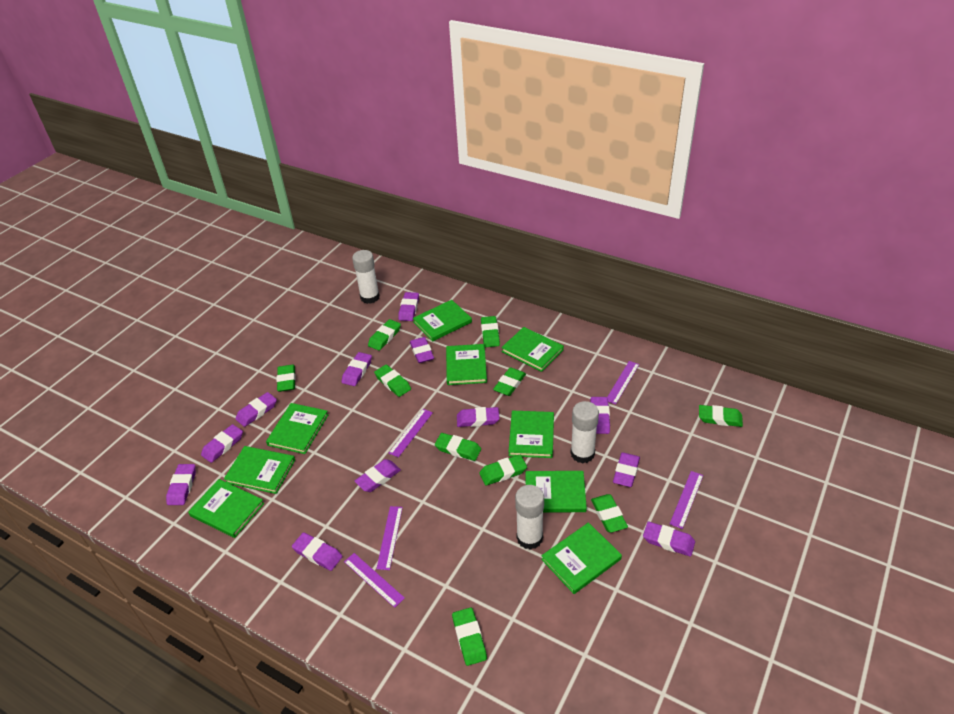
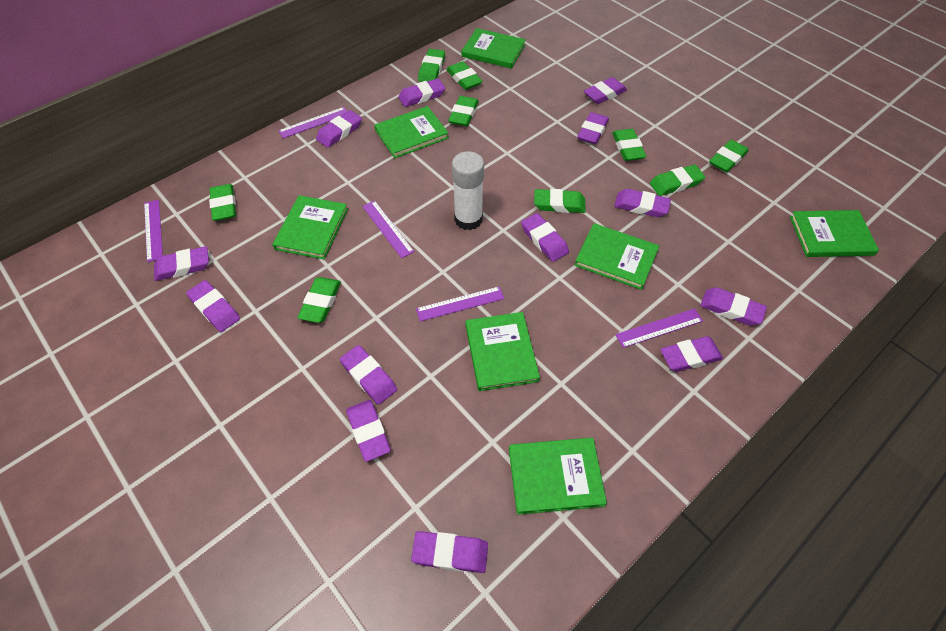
green book: [188,479,264,538] [224,446,295,494] [266,403,328,454] [413,300,472,342] [446,344,487,385] [501,327,564,372] [509,410,554,458] [525,471,587,512] [541,522,622,594] = 9 -> [272,195,348,259] [374,106,449,158] [461,28,526,69] [465,312,540,391] [509,438,607,515] [575,223,659,290] [790,210,879,257] = 7
green eraser: [276,365,296,392] [368,319,401,351] [374,365,411,397] [435,433,481,461] [452,607,487,666] [479,455,527,486] [481,316,500,347] [493,367,526,396] [591,494,628,533] [699,405,743,427] = 10 -> [209,184,236,221] [298,277,341,323] [418,49,445,82] [446,61,483,90] [448,96,479,126] [534,189,586,213] [612,129,647,161] [650,164,705,196] [709,140,748,173] = 9
purple eraser: [166,464,196,505] [201,424,243,463] [236,392,277,427] [292,532,343,571] [342,352,372,386] [355,459,401,492] [398,292,419,321] [410,337,434,363] [457,407,500,427] [590,397,610,434] [613,452,640,487] [643,521,695,557] = 12 -> [154,246,209,281] [186,280,240,332] [316,110,362,148] [340,345,397,405] [346,400,391,462] [399,78,445,107] [411,531,488,573] [521,213,569,262] [577,112,609,144] [584,77,627,104] [614,189,671,217] [660,336,723,372] [700,287,767,326] = 13
white glue stick: [352,250,380,304] [515,485,544,550] [571,401,599,463] = 3 -> [452,151,484,230] = 1

